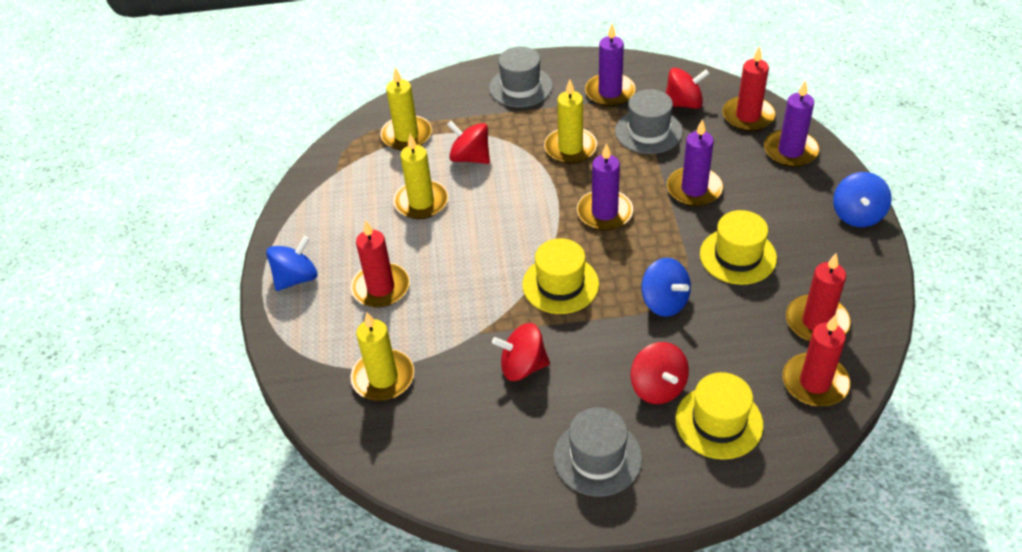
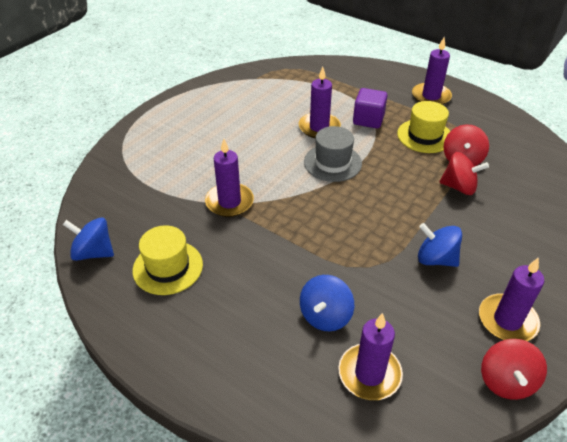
grey hat: [489,47,553,107] [554,407,642,497] [615,89,683,154] = 3 -> [304,126,362,182] = 1
purple candle: [577,143,633,230] [585,24,636,106] [667,119,723,206] [764,81,819,167] = 4 -> [205,139,254,217] [299,67,341,138] [338,313,403,400] [412,38,452,105] [479,257,544,341] = 5
purple cube: none = 0 -> [353,88,387,128] = 1
red candle: [351,220,410,308] [723,46,775,131] [782,315,850,406] [786,253,851,342] = 4 -> none = 0
red spinning top: [447,121,490,164] [492,323,550,381] [630,342,689,404] [666,68,709,109] = 4 -> [439,152,489,195] [444,124,489,167] [481,339,547,400] = 3
yellow candle: [350,312,414,401] [380,67,432,150] [393,134,448,219] [544,79,597,164] = 4 -> none = 0
yellow hat: [522,238,599,314] [675,372,763,460] [700,210,777,285] = 3 -> [132,225,203,295] [397,101,450,153] = 2

